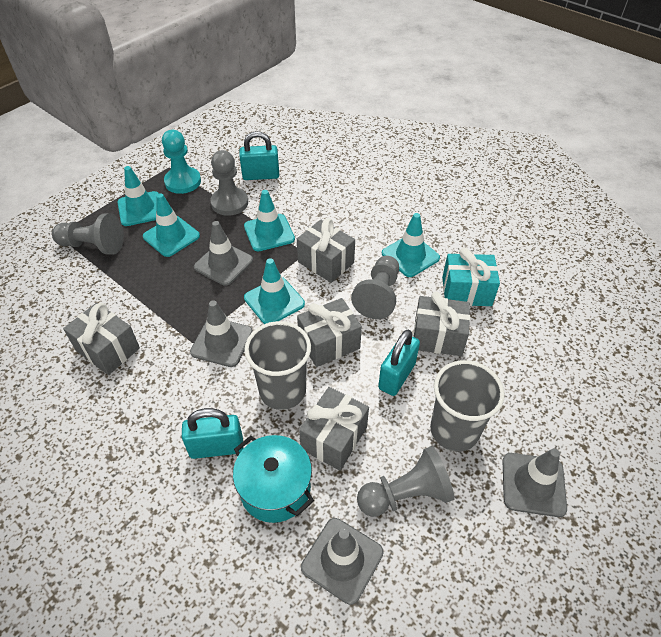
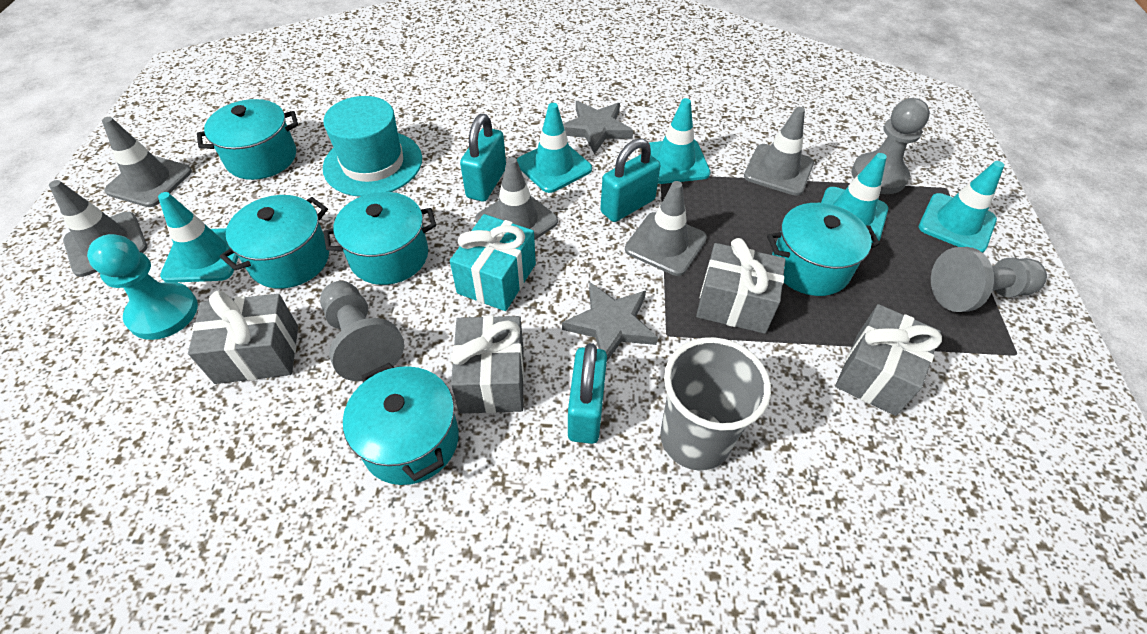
grey cup: [244,321,311,410] [430,360,505,452] = 2 -> [660,337,771,470] = 1
grey gift: [63,303,140,375] [297,218,355,283] [297,298,362,367] [299,387,369,471] [413,292,470,356] = 5 -> [188,290,298,384] [450,316,524,414] [696,238,786,334] [835,304,942,416] = 4
grey pawn: [52,213,124,255] [210,150,248,216] [351,256,399,319] [357,446,455,517] = 4 -> [320,281,404,381] [851,98,930,194] [931,247,1047,312] = 3
grey star: none = 0 -> [562,282,658,361] [563,101,633,154] = 2
grey traffic cone: [190,300,253,367] [194,221,253,286] [301,518,384,605] [503,448,567,517] = 4 -> [49,180,147,277] [102,117,192,207] [475,157,558,240] [625,181,707,276] [744,107,814,196] = 5
turquoise hat: none = 0 -> [323,96,422,197] = 1
turquoise pot: [233,435,314,523] = 1 -> [197,99,298,180] [220,195,329,289] [324,192,436,285] [343,363,459,485] [767,203,880,296] = 5

